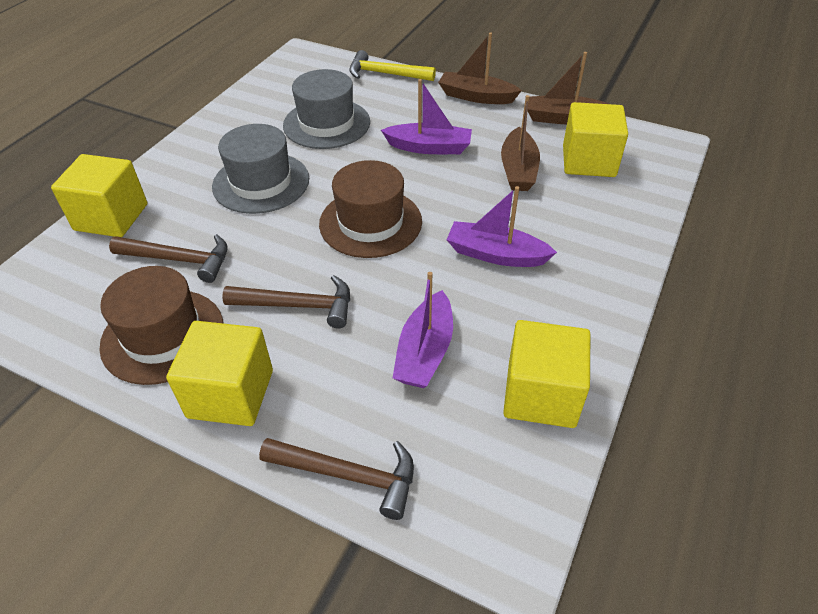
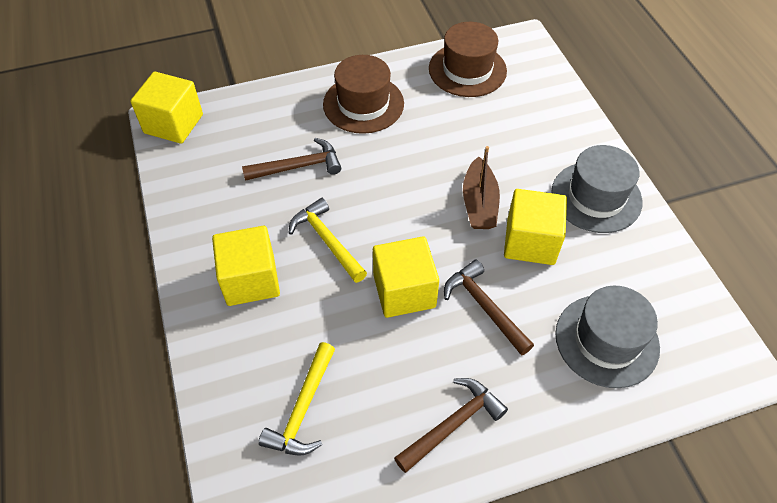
brown boat: [438,33,522,104] [501,95,540,191] [528,52,608,124] = 3 -> [463,146,500,229] = 1
purple boat: [381,79,472,154] [393,272,453,388] [447,186,557,267] = 3 -> none = 0
yellow hammer: [349,50,436,81] = 1 -> [258,342,335,456] [288,198,367,283] = 2

